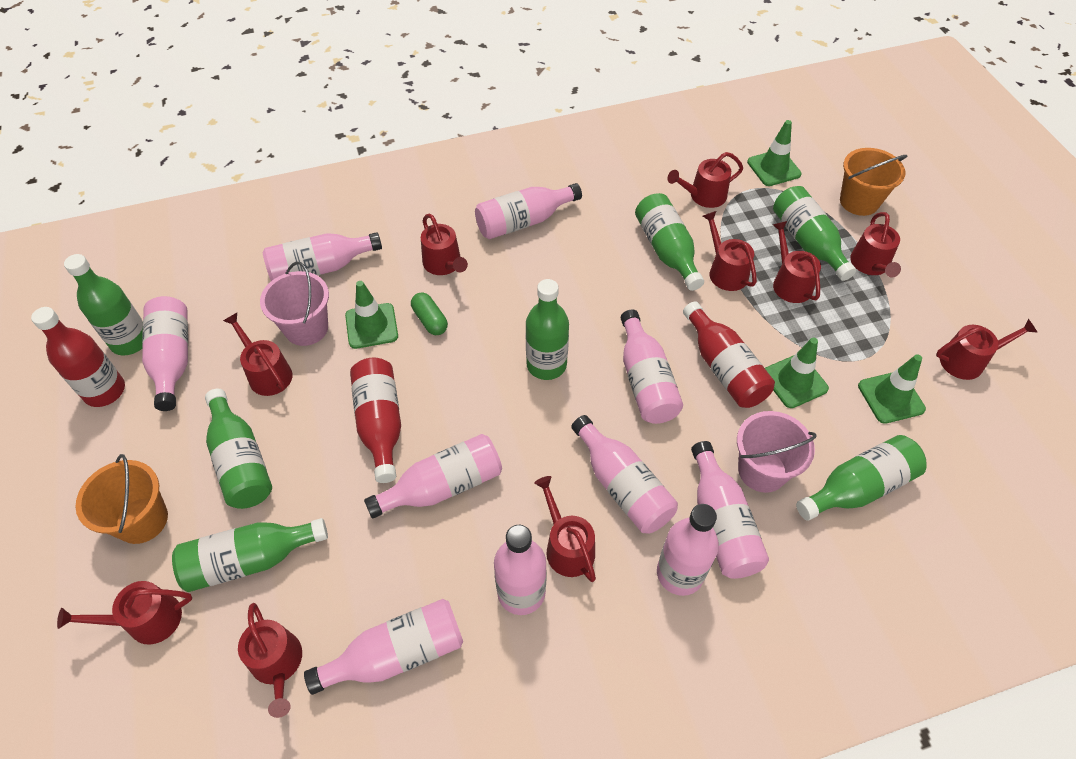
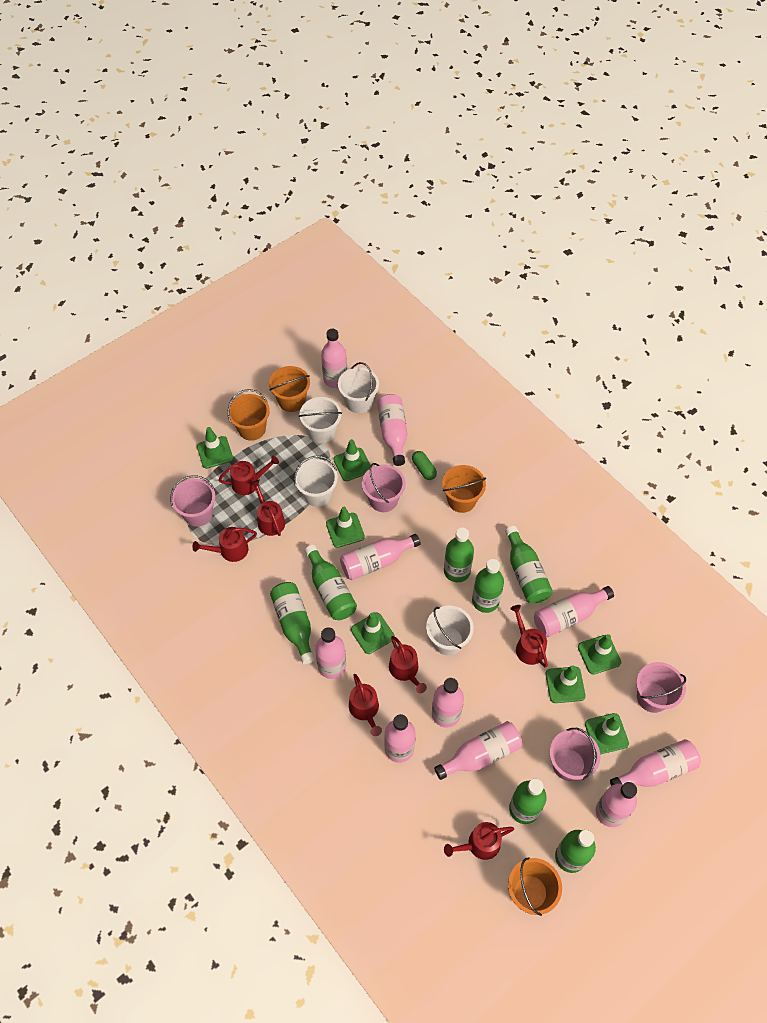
green traffic cone: [345,281,398,349] [747,120,801,186] [765,338,829,408] [858,354,926,424] = 4 -> [197,427,233,469] [326,507,365,548] [333,439,370,481] [351,612,395,654] [545,665,586,703] [578,634,621,675] [585,713,629,754] = 7
orange bucket: [76,454,168,544] [840,148,907,216] = 2 -> [227,389,270,441] [269,366,310,412] [442,465,486,513] [508,858,562,916] = 4
pink bucket: [260,262,329,346] [737,411,817,493] = 2 -> [170,475,216,527] [362,463,406,512] [549,728,600,781] [636,662,686,713] = 4
red bottle: [31,307,125,407] [350,358,401,483] [683,301,775,408] = 3 -> none = 0
red watering can: [57,581,192,645] [223,313,293,396] [238,603,302,718] [421,214,468,275] [534,476,596,582] [667,152,743,208] [703,211,757,291] [773,221,821,303] [850,212,901,278] [936,319,1038,380] = 10 -> [192,527,257,562] [218,456,279,495] [250,480,285,536] [349,674,382,736] [389,636,427,693] [444,822,514,860] [510,605,548,668] = 7
white bucket: none = 0 -> [294,456,338,507] [299,397,342,443] [338,362,379,413] [426,605,474,655] = 4

